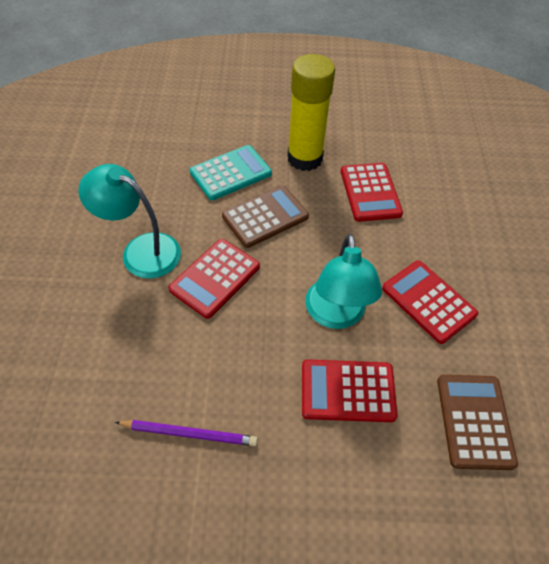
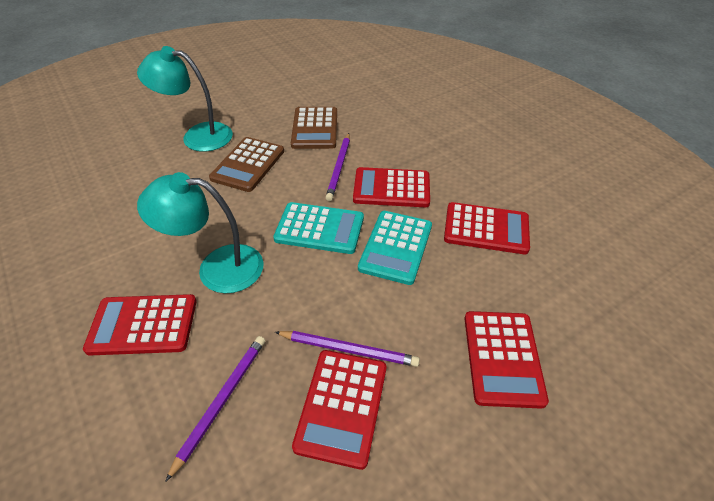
purple pencil: [114,420,258,446] = 1 -> [165,336,265,482] [275,331,420,367] [325,133,350,201] = 3
red calculator: [168,239,260,319] [302,359,398,422] [341,163,403,222] [382,260,478,344] = 4 -> [83,294,197,355] [292,350,387,470] [353,167,430,207] [444,202,530,254] [465,311,549,409] = 5
turquoise calculator: [190,145,272,200] = 1 -> [273,202,364,254] [358,211,432,285] = 2
yellow glue stick: [287,54,335,171] = 1 -> none = 0

